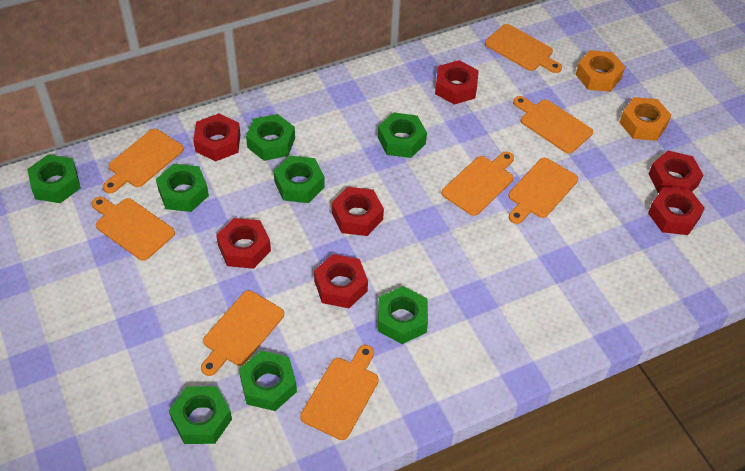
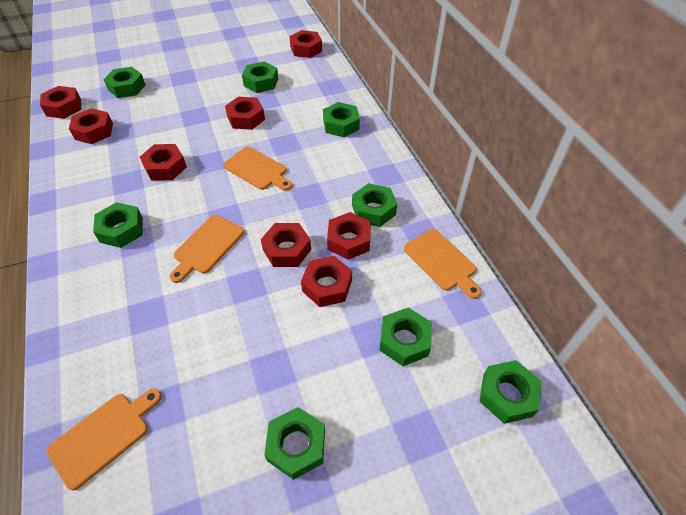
orange cutting board: [92,197,175,261] [103,129,184,194] [201,290,284,376] [300,345,379,440] [442,151,514,216] [485,24,562,73] [508,158,578,224] [513,96,593,154] = 8 -> [46,388,162,490] [170,215,244,283] [223,147,292,191] [404,229,481,299] = 4
orange nut: [576,50,625,92] [619,97,671,141] = 2 -> none = 0
red nut: [193,113,241,162] [216,218,271,269] [314,254,368,308] [332,187,384,236] [435,60,479,105] [648,187,705,235] [649,151,703,193] = 7 -> [40,86,81,119] [69,108,113,144] [140,144,187,181] [225,97,265,130] [261,223,311,267] [289,30,322,58] [301,256,352,307] [327,212,371,260] = 8

